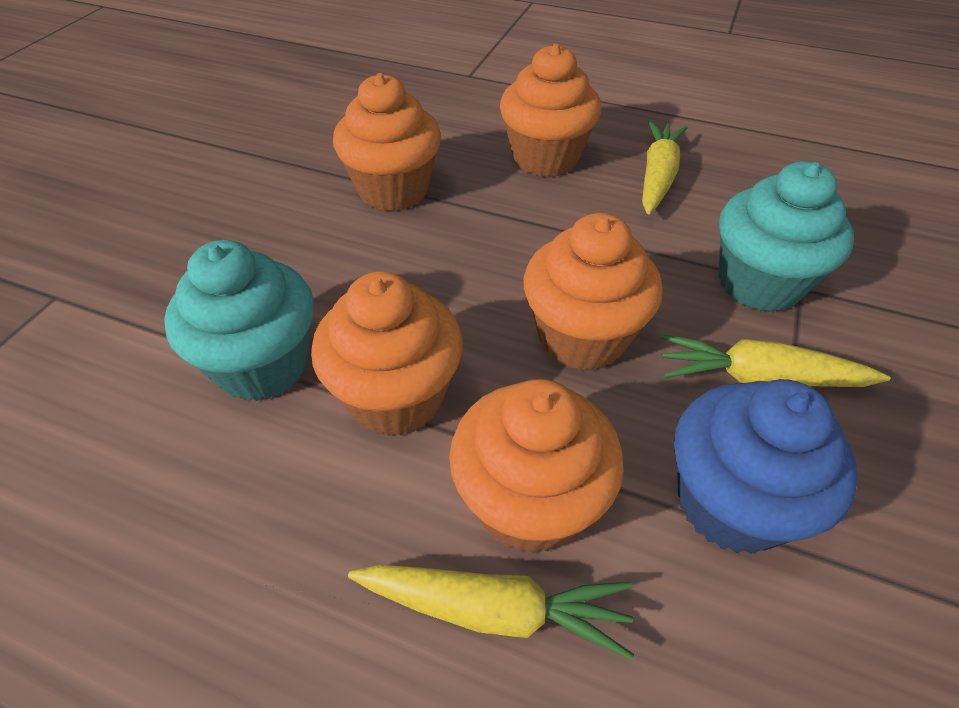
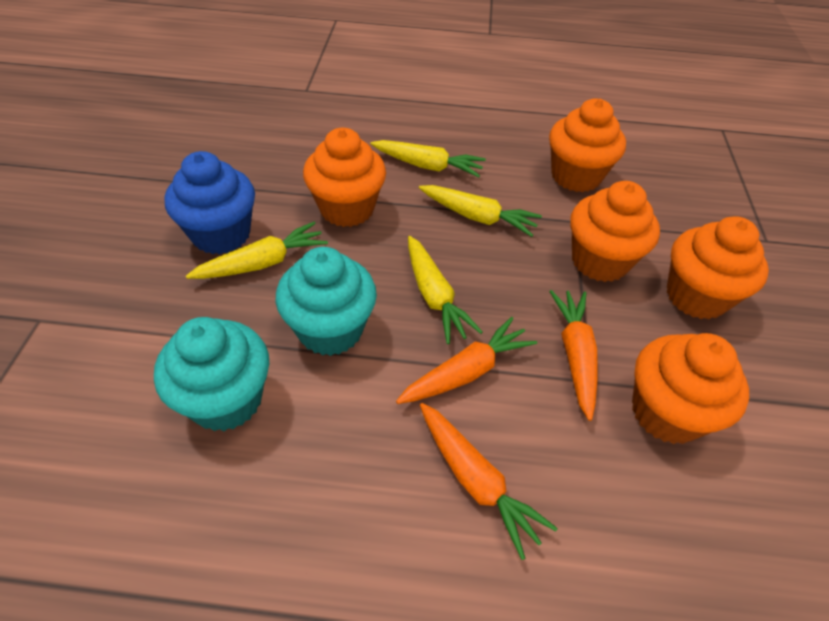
orange carrot: none = 0 -> [396,317,537,404] [420,403,558,560] [549,290,598,421] = 3
yellow carrot: [348,565,634,660] [642,121,688,214] [661,334,890,387] = 3 -> [186,222,328,279] [371,140,486,178] [408,236,483,344] [419,185,542,237] = 4

